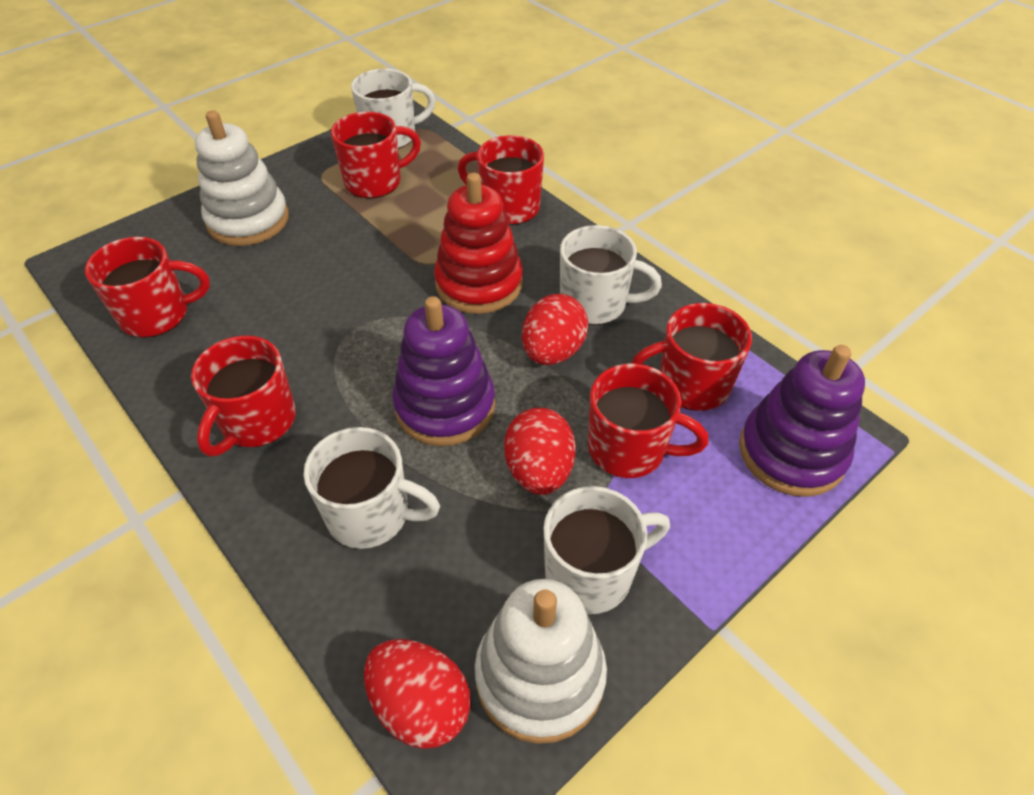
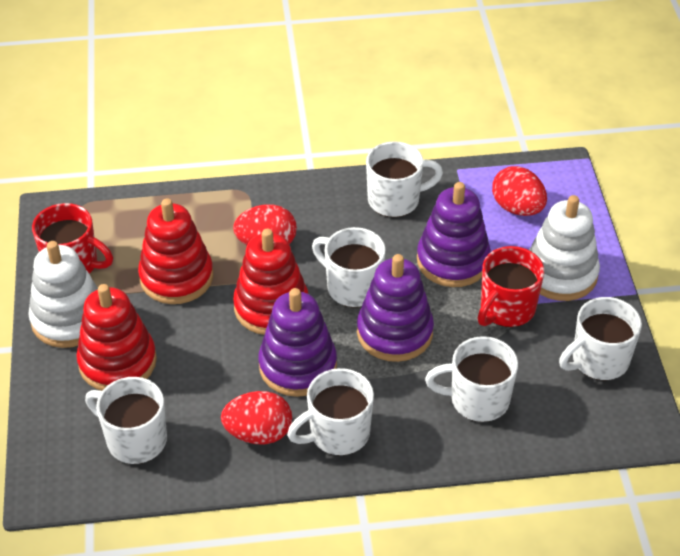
purple stacking toy: [392,296,495,446] [739,345,865,497] = 2 -> [258,288,337,397] [357,254,434,362] [417,182,491,287] = 3
red mug: [85,237,210,338] [191,336,296,457] [331,112,421,199] [458,135,544,225] [588,364,709,478] [631,303,752,411] = 6 -> [32,203,113,274] [478,246,544,327] = 2
red stacking toy: [434,173,523,314] = 1 -> [76,284,157,391] [138,198,213,304] [233,229,309,335] = 3
white mug: [304,427,440,549] [351,69,436,149] [544,486,670,614] [560,225,662,325] = 4 -> [85,377,167,464] [287,368,374,455] [312,227,386,307] [366,141,443,217] [425,336,518,422] [559,297,642,380] = 6

